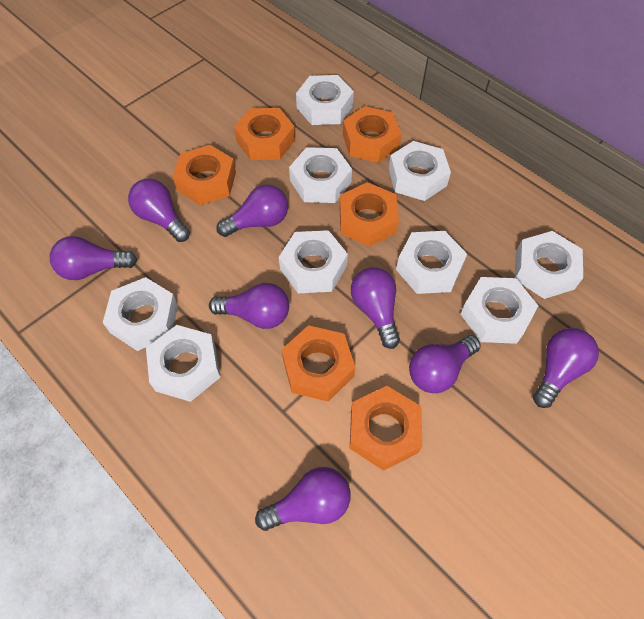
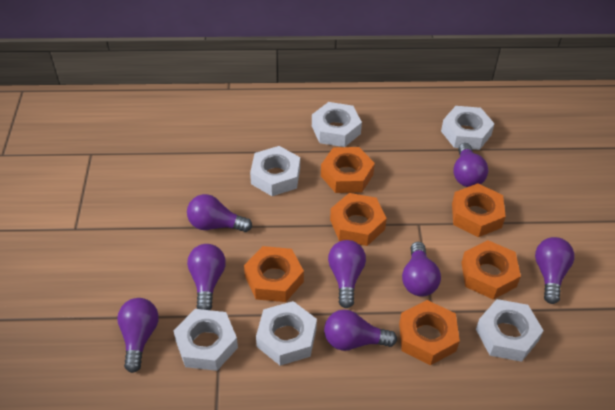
white nut: [103,277,178,351] [146,325,220,402] [279,230,348,293] [289,147,352,203] [296,75,354,125] [389,141,451,201] [396,231,467,294] [461,277,538,344] [515,231,583,299] = 9 -> [173,309,238,371] [250,146,300,196] [256,301,317,366] [312,102,362,147] [441,106,495,150] [476,299,544,362] = 6

